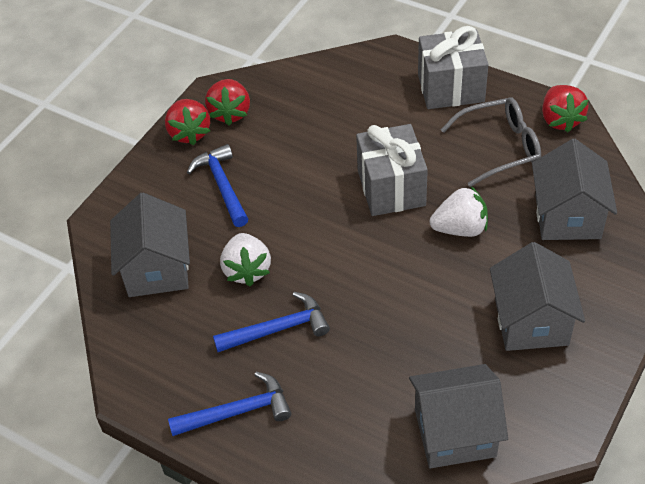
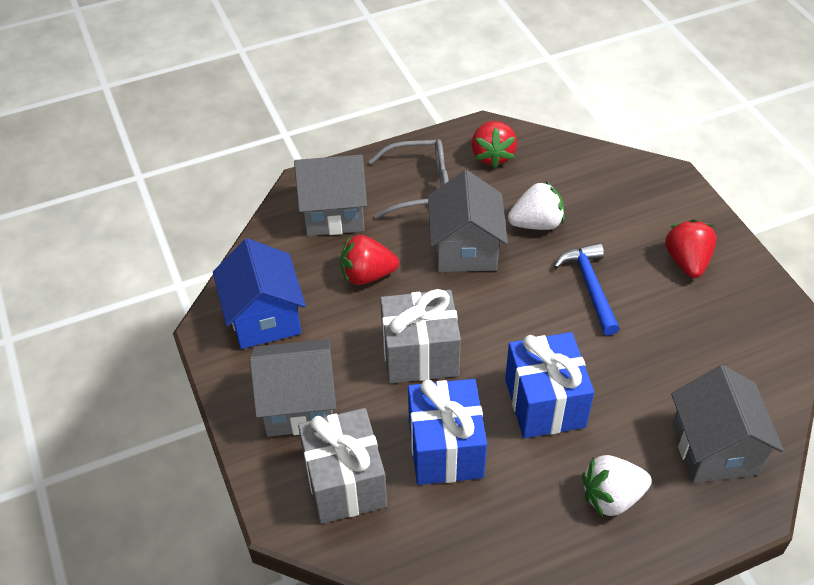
blue gift: none = 0 -> [408,379,487,485] [505,332,594,438] = 2
blue hammer: [168,372,291,436] [187,144,248,227] [213,292,330,352] = 3 -> [554,243,620,336] = 1
blue house: none = 0 -> [213,238,306,349] = 1

